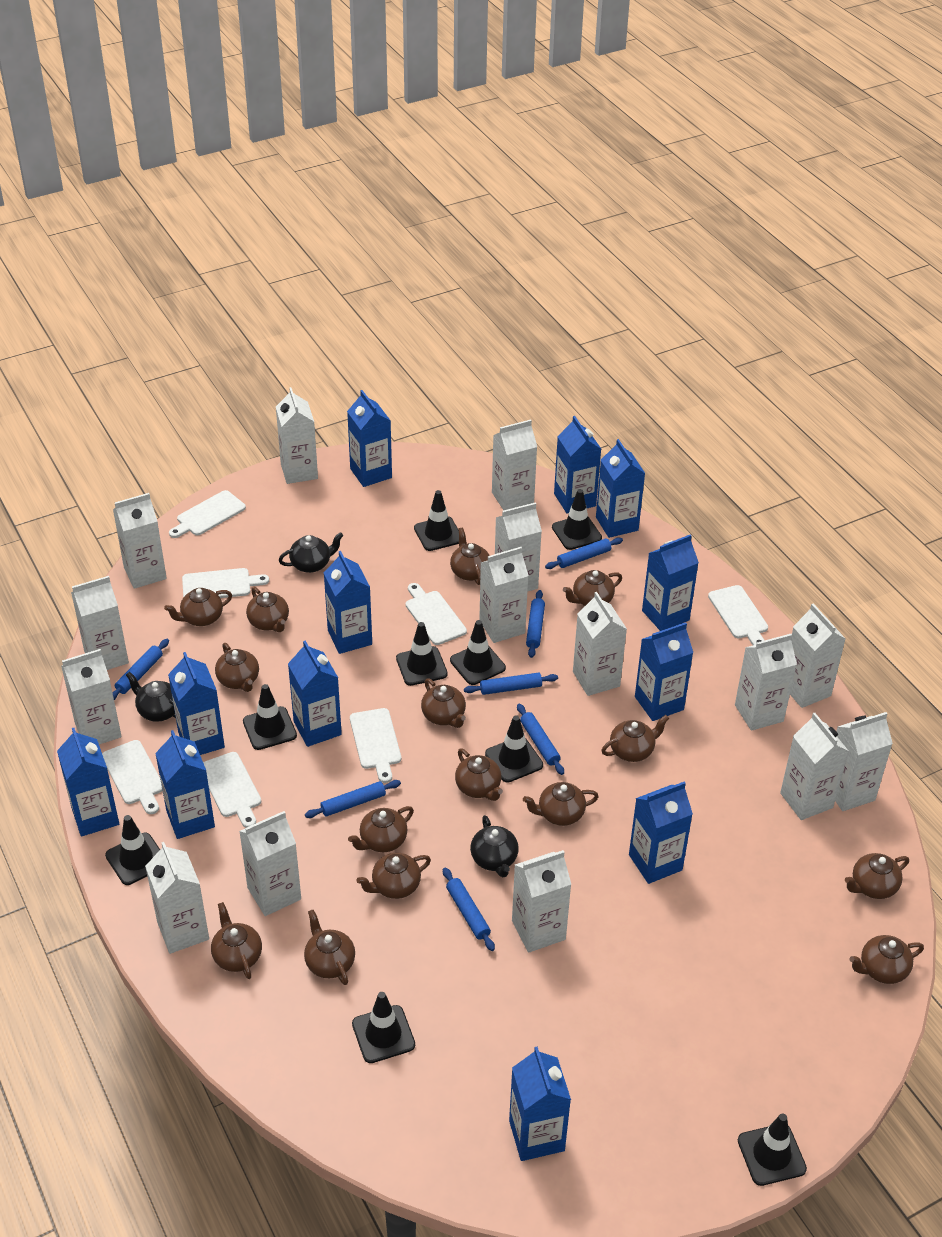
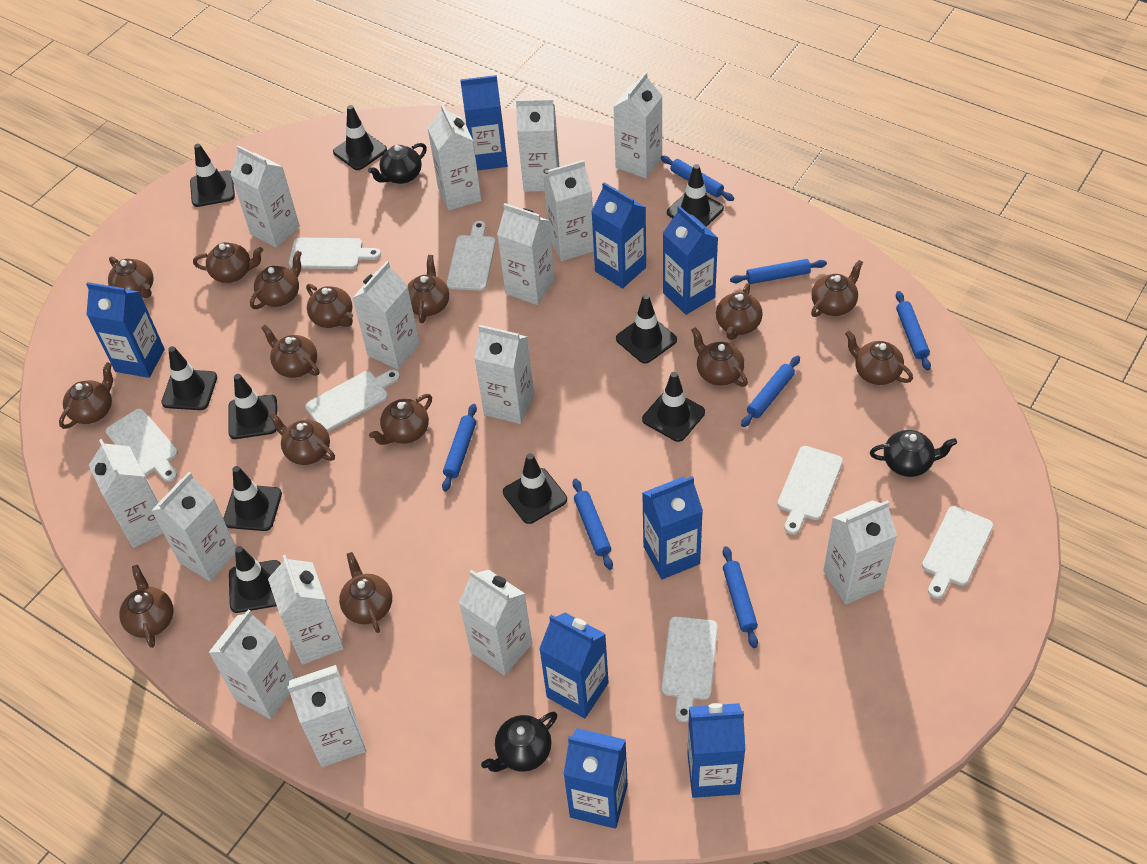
black traffic cone: [105,815,160,885] [243,684,297,750] [352,992,415,1063] [396,622,448,686] [414,490,459,551] [450,620,506,685] [485,715,543,782] [552,489,602,550] [738,1113,807,1186] = 9 -> [161,346,217,410] [190,144,235,207] [223,466,282,531] [228,374,277,439] [229,546,281,613] [333,105,387,170] [503,453,567,524] [616,294,677,364] [642,372,705,442] [667,164,724,227] = 10
blue carton: [57,728,119,837] [155,730,215,839] [168,652,225,755] [288,641,342,747] [324,551,372,654] [347,390,392,487] [509,1046,571,1161] [554,416,601,513] [596,439,645,538] [629,782,693,884] [635,622,693,721] [642,534,699,631] = 12 -> [86,282,165,378] [460,75,508,171] [539,613,609,718] [563,728,628,829] [591,182,646,288] [642,476,703,579] [663,206,718,315] [687,703,745,798] = 8

